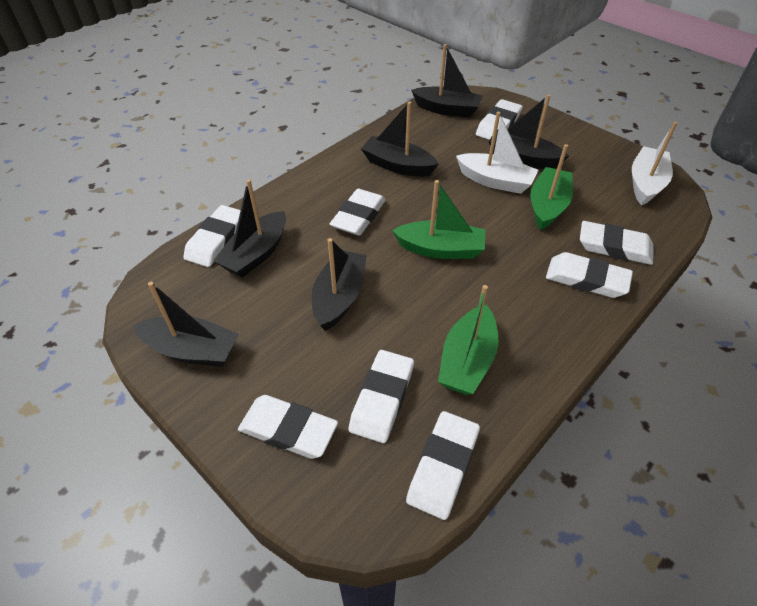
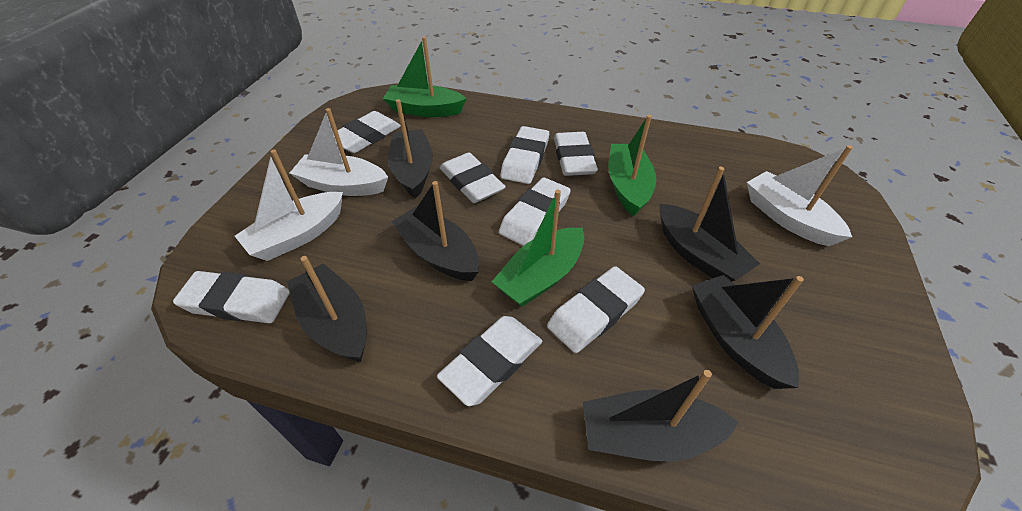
white boat: [456,112,538,194] [632,122,677,205] = 2 -> [235,149,343,261] [290,108,388,196] [747,145,853,246] = 3

